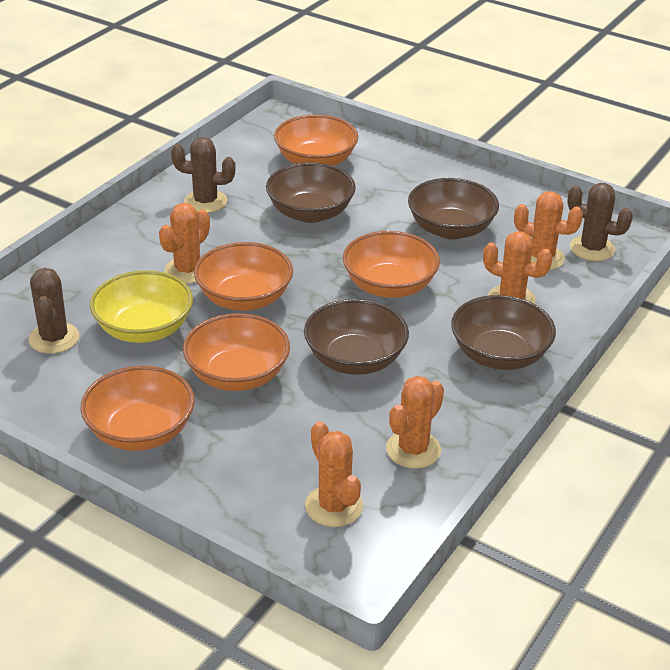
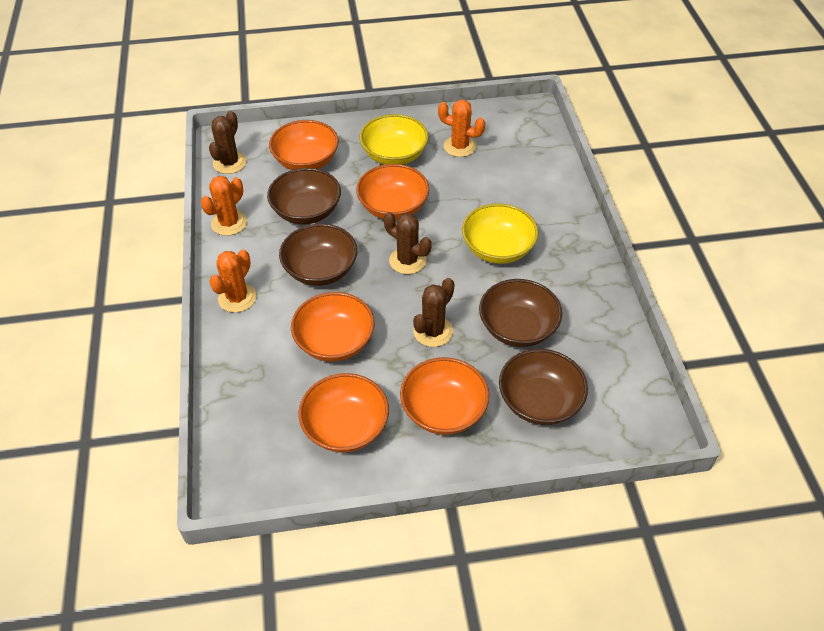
orange cactus: [159,203,210,284] [305,421,363,527] [386,376,444,468] [483,231,553,304] [514,191,583,270] = 5 -> [201,176,247,236] [209,250,257,313] [438,100,485,157] = 3
yellow bowl: [90,270,193,343] = 1 -> [360,114,429,165] [462,204,539,264] = 2

